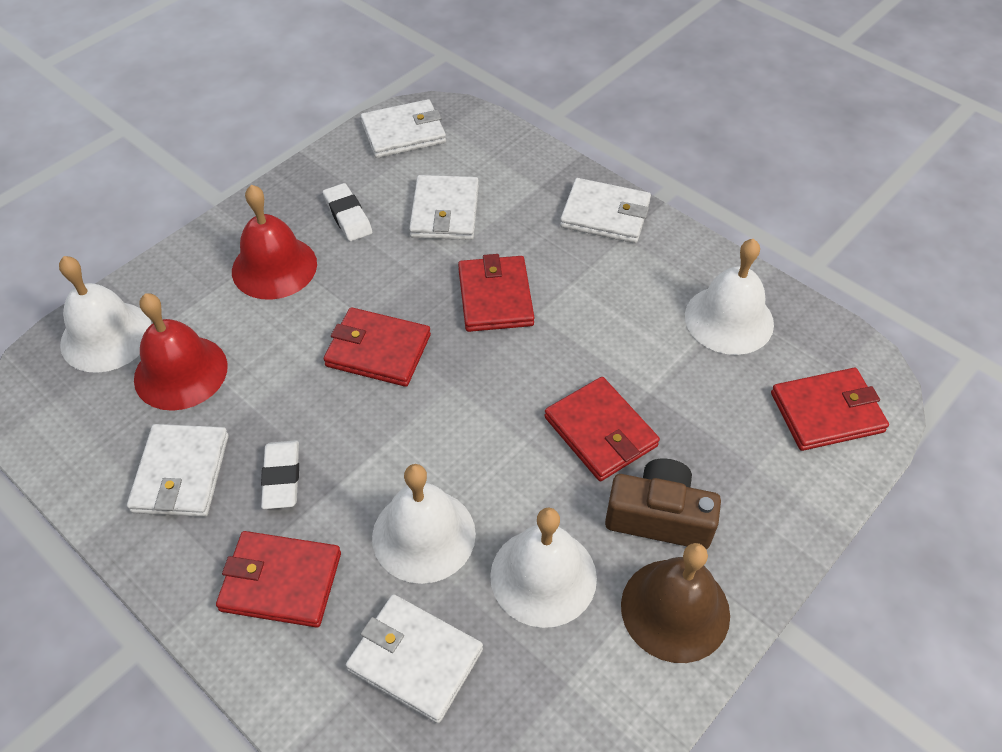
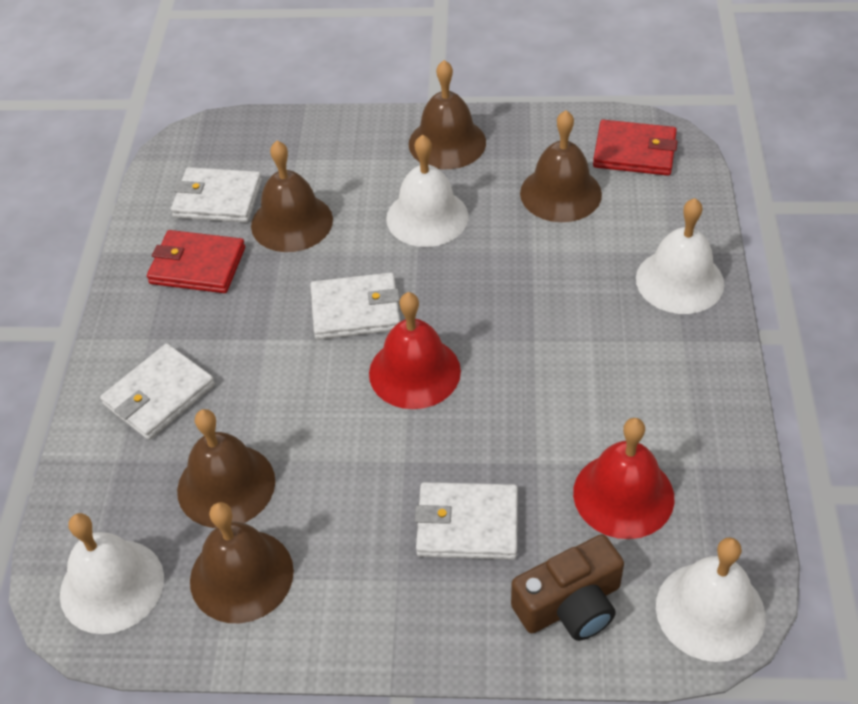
brown bell: [621,543,730,663] = 1 -> [177,409,275,528] [190,502,294,623] [251,141,333,252] [409,60,486,169] [520,110,602,222] = 5
red wallet: [216,531,341,628] [324,307,431,387] [458,254,534,332] [544,377,660,481] [771,368,889,451] = 5 -> [147,230,245,293] [593,120,678,176] = 2
white eraser: [261,440,299,509] [323,183,372,241] = 2 -> none = 0
white wallet: [127,424,229,517] [346,594,483,723] [361,99,446,158] [409,175,479,240] [560,178,651,243] = 5 -> [100,344,215,440] [171,167,262,223] [310,272,400,340] [415,482,518,560] = 4

